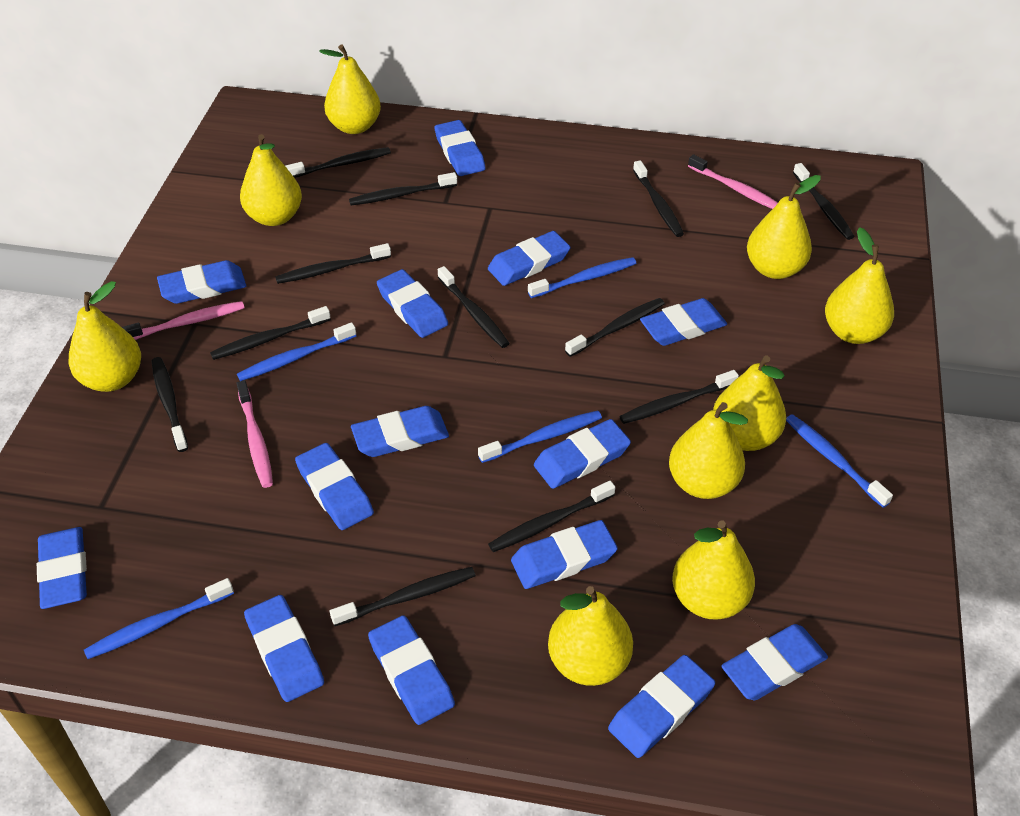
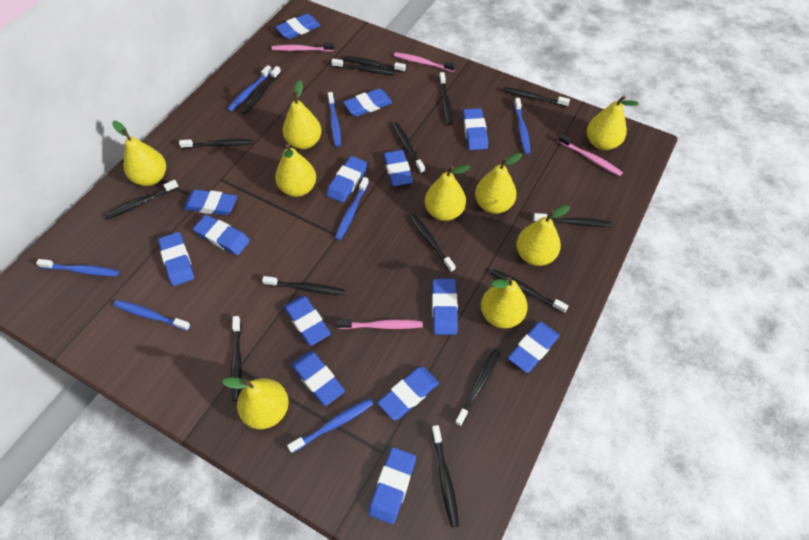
black toothbrush: [152,357,188,452] [210,306,331,360] [275,243,391,284] [286,147,391,178] [330,567,476,626] [349,172,457,205] [438,266,510,348] [488,481,615,552] [565,298,665,357] [619,370,739,424] [633,160,684,237] [793,163,855,240] = 12 -> [104,180,179,220] [179,139,253,149] [231,316,242,401] [241,66,281,114] [262,276,345,295] [331,59,396,75] [343,56,406,72] [393,122,425,174] [409,213,456,273] [432,425,459,528] [439,72,453,125] [455,349,500,427] [491,269,569,313] [502,87,570,107] [533,213,611,227] = 15
blue toothbrush: [84,578,234,659] [237,322,356,381] [478,410,602,463] [528,257,636,298] [786,414,893,508] = 5 -> [36,259,119,276] [114,300,191,331] [227,65,272,112] [287,398,373,453] [328,92,341,147] [335,177,369,240] [514,98,530,154] = 7
pink toothbrush: [122,301,244,340] [237,380,273,488] [688,154,778,209] = 3 -> [271,43,335,52] [337,319,423,329] [394,52,456,72] [558,134,623,176] = 4

